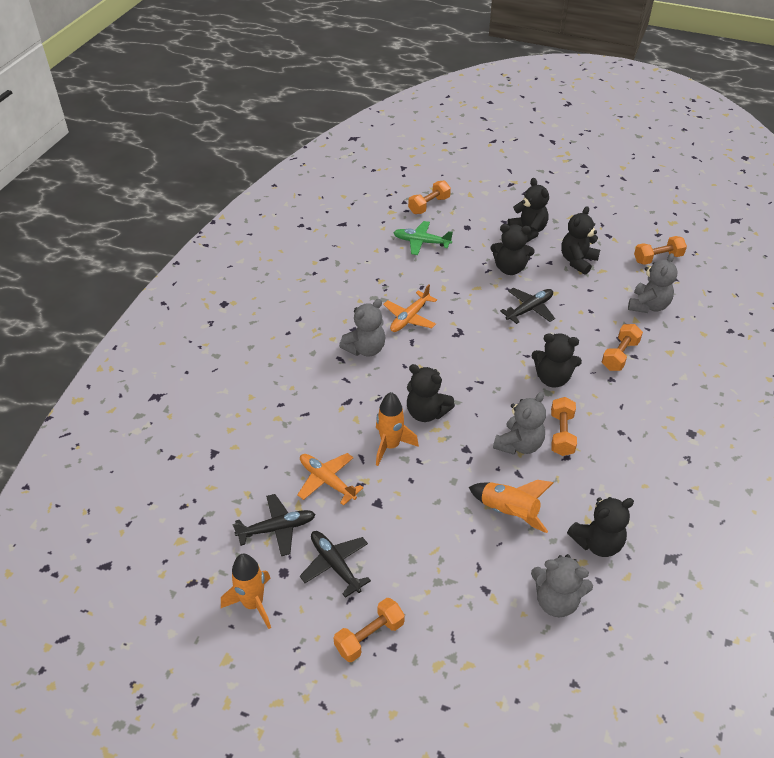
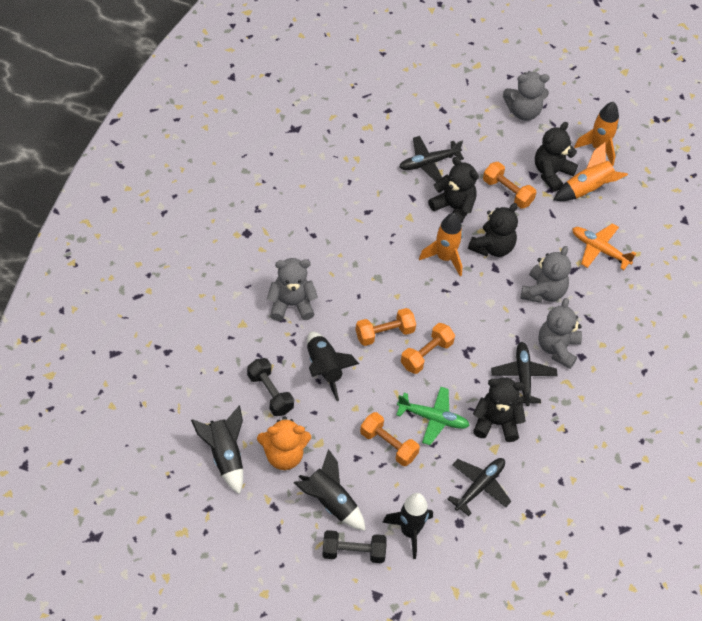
black dumbbell: none = 0 -> [247,358,294,416] [322,530,387,563] = 2
black rocket: none = 0 -> [191,405,243,495] [294,449,366,531] [307,331,359,401] [382,493,433,559] = 4
black teddy bear: [407,364,455,422] [490,224,535,275] [507,178,549,243] [531,333,582,388] [561,206,600,275] [567,497,634,557] = 6 -> [428,157,479,223] [468,203,518,257] [473,378,526,442] [535,122,578,192] = 4
orange dumbbell: [334,598,405,662] [408,181,451,214] [551,397,577,456] [602,324,643,371] [634,236,687,265] = 5 -> [355,308,416,346] [360,412,420,466] [401,323,455,374] [483,162,537,209] = 4
orange plane: [297,453,363,506] [383,284,437,332] = 2 -> [572,223,636,270] = 1
orange teddy bear: none = 0 -> [257,416,311,470] = 1

